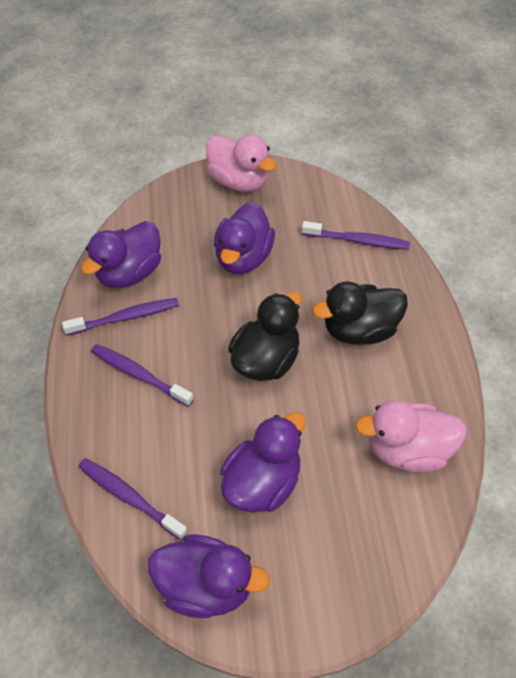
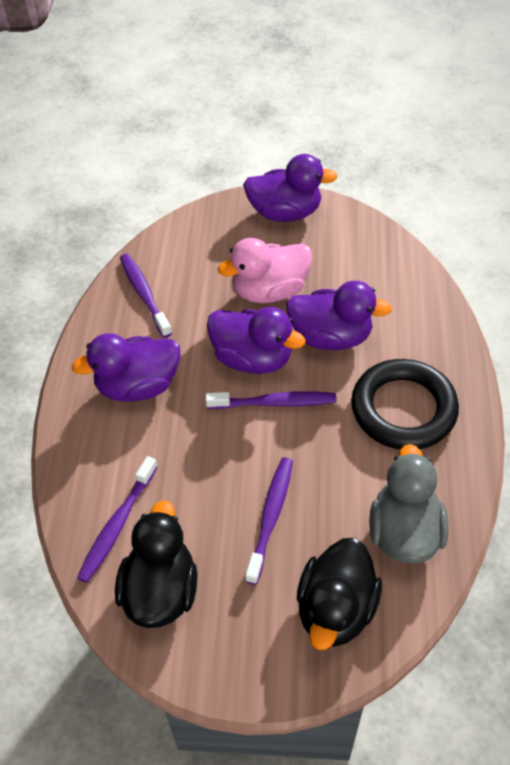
black ring: none = 0 -> [351,359,459,450] = 1
grey duck: none = 0 -> [369,444,448,564] = 1
pink duck: [206,134,277,192] [355,400,467,472] = 2 -> [218,238,312,303] = 1

